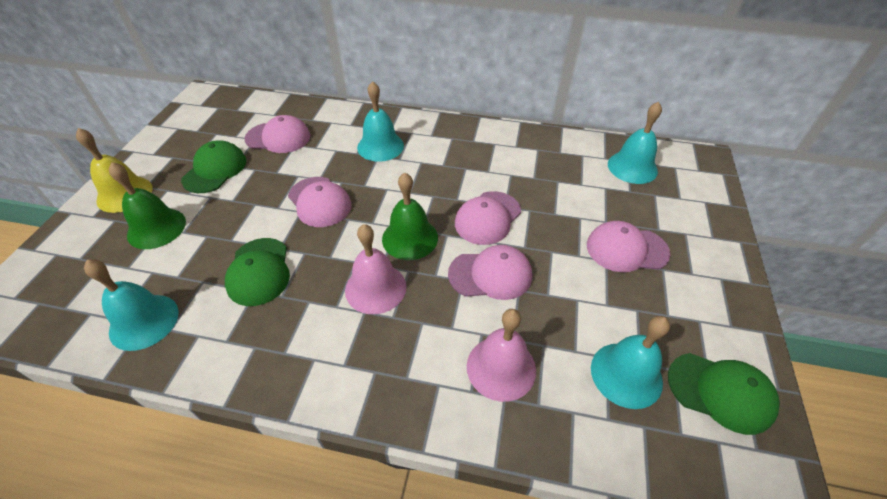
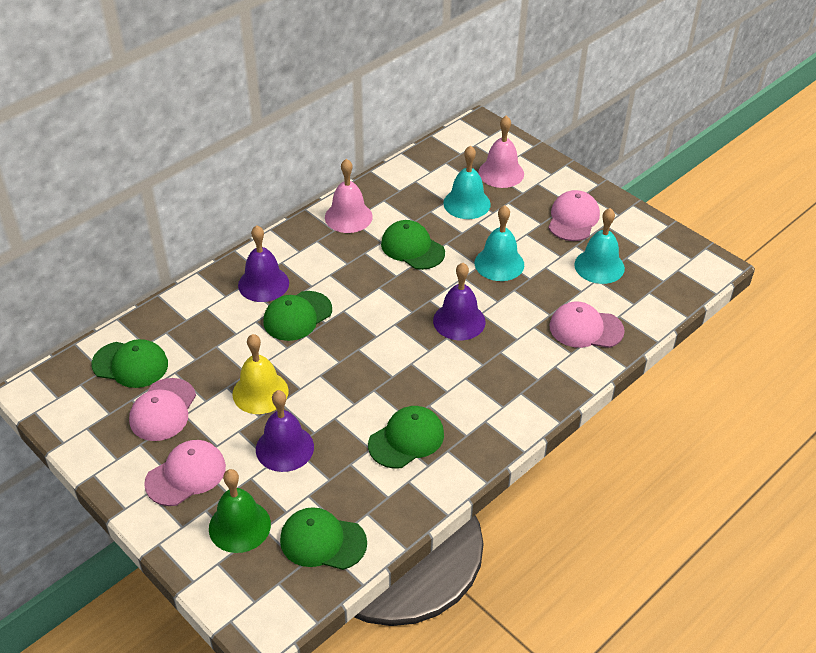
green bell: [109,162,186,249] [382,172,438,260] = 2 -> [209,469,271,553] = 1
green cap: [181,140,246,193] [225,238,290,306] [668,353,780,435] = 3 -> [91,339,168,388] [263,291,332,341] [280,507,367,570] [368,406,444,469] [381,220,445,270] = 5
pink cap: [245,115,310,153] [288,177,352,227] [448,245,532,300] [455,191,521,245] [587,221,670,272] = 5 -> [129,378,196,441] [144,440,226,506] [548,190,600,241] [549,302,625,348] = 4
purple bell: none = 0 -> [238,225,289,302] [256,390,314,472] [433,263,486,340] = 3
turquoise bell: [84,259,178,351] [357,81,404,162] [591,316,670,409] [608,102,662,184] = 4 -> [443,145,491,219] [475,205,524,281] [574,208,625,284] = 3

